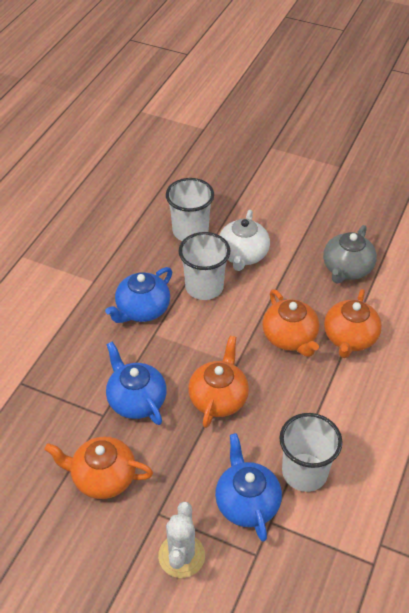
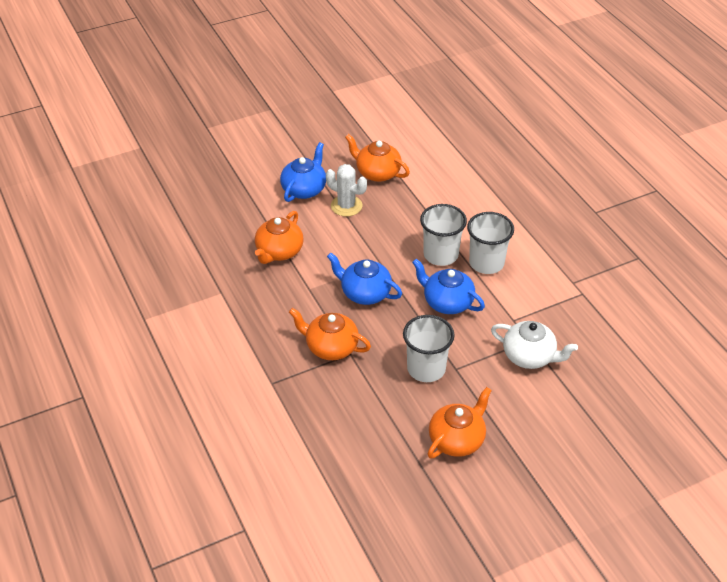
grey teapot: [323,225,377,283] = 1 -> none = 0

